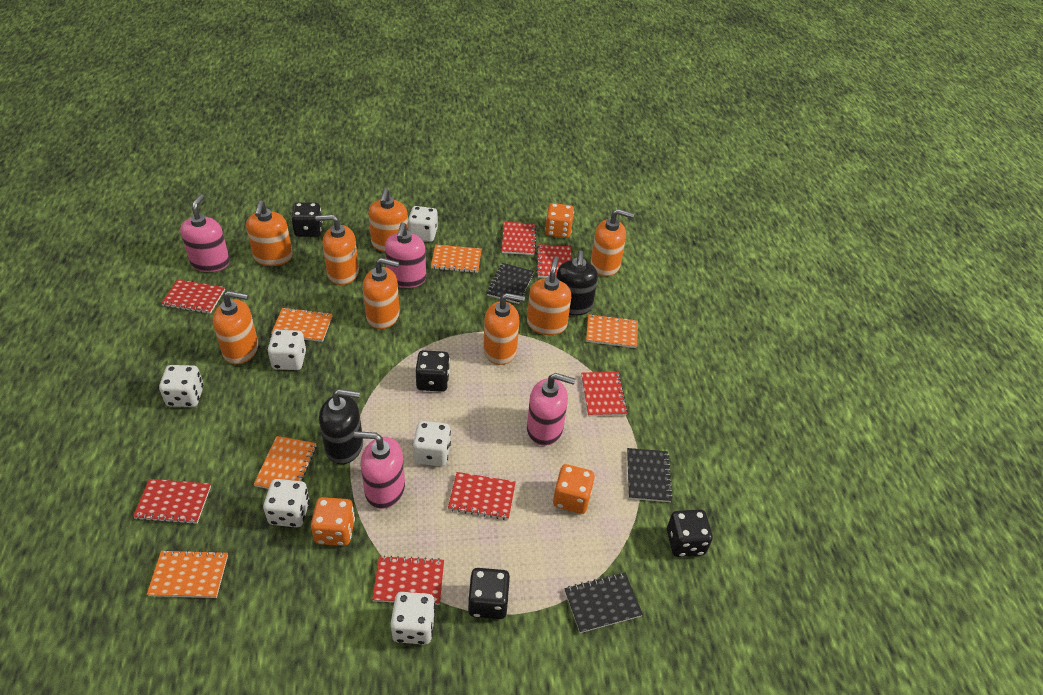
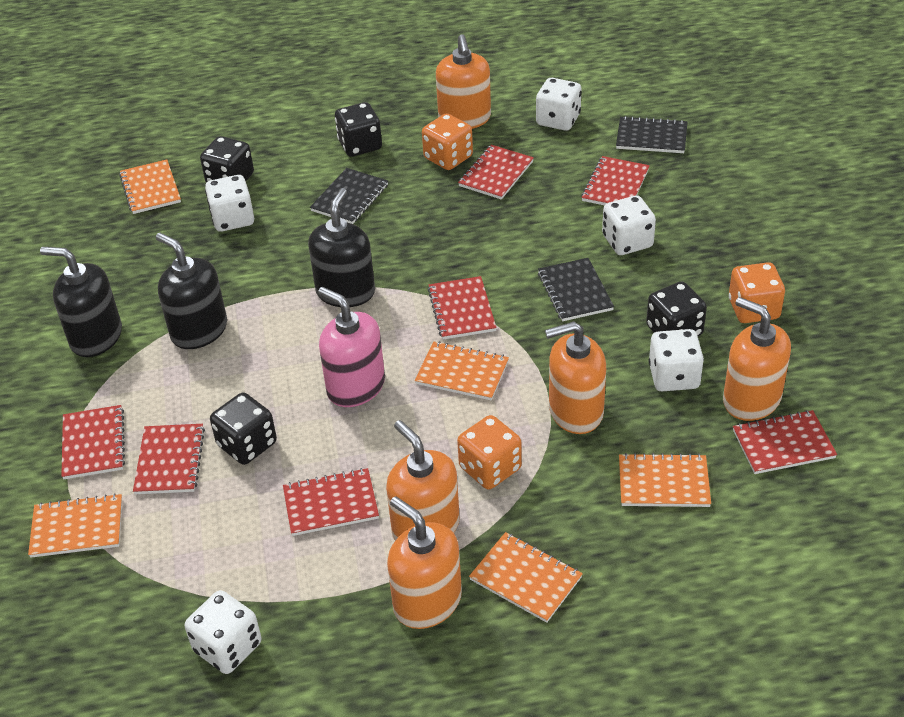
black soap dispenser: [319,389,363,464] [556,251,598,316] = 2 -> [40,247,122,357] [156,233,227,349] [308,188,375,307] = 3
orange soap dispenser: [213,291,258,365] [246,200,293,266] [315,214,359,285] [363,258,400,329] [368,188,408,252] [483,293,525,365] [527,256,571,335] [591,209,634,277] = 8 -> [386,420,460,541] [387,496,462,629] [436,34,491,129] [545,321,606,434] [723,297,791,421] = 5
pink soap dispenser: [180,194,230,272] [354,431,405,509] [385,222,426,288] [527,373,575,446] = 4 -> [318,287,385,407] = 1
white dice: [159,365,204,407] [263,479,310,527] [268,330,306,370] [391,592,435,645] [408,206,438,242] [413,421,451,466] = 6 -> [185,590,261,674] [205,175,254,232] [536,78,581,131] [602,195,656,255] [649,329,704,391] = 5

